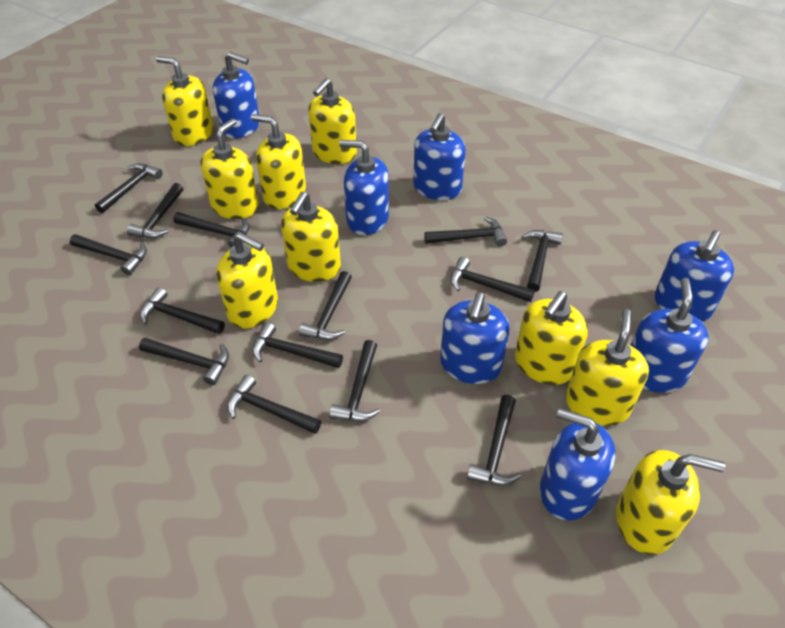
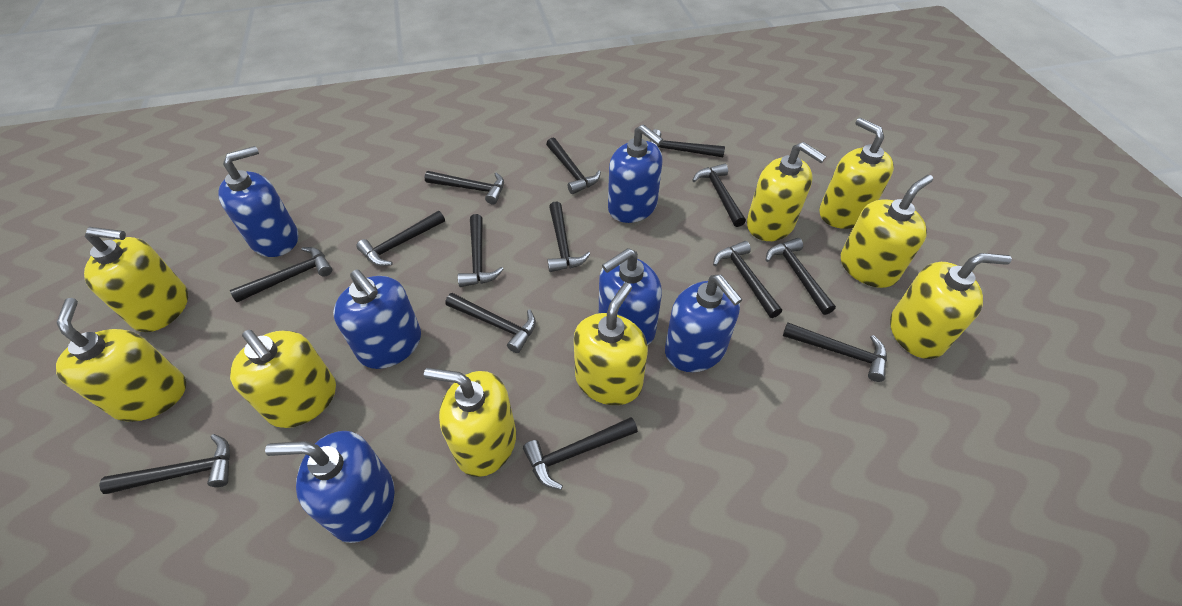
blue soap dispenser: [213,52,260,138] [339,140,389,235] [413,113,466,200] [440,292,510,384] [540,408,615,521] [631,278,709,393] [655,230,734,322] = 7 -> [218,146,298,257] [265,431,395,543] [333,269,421,369] [599,248,662,346] [608,124,663,223] [665,275,743,372] = 6

